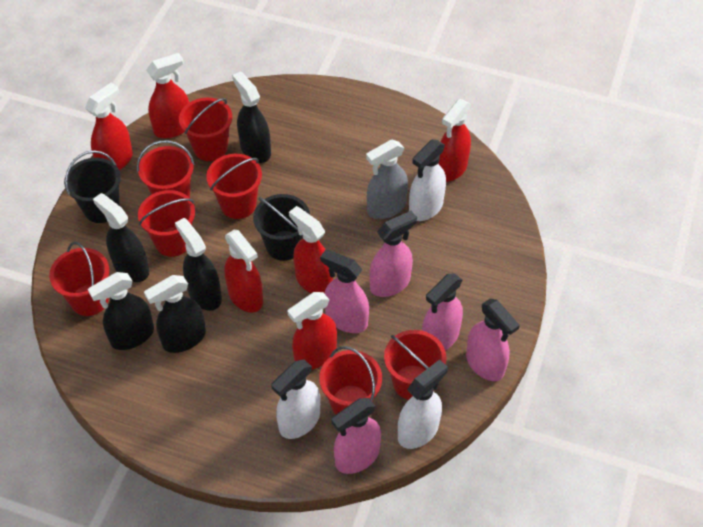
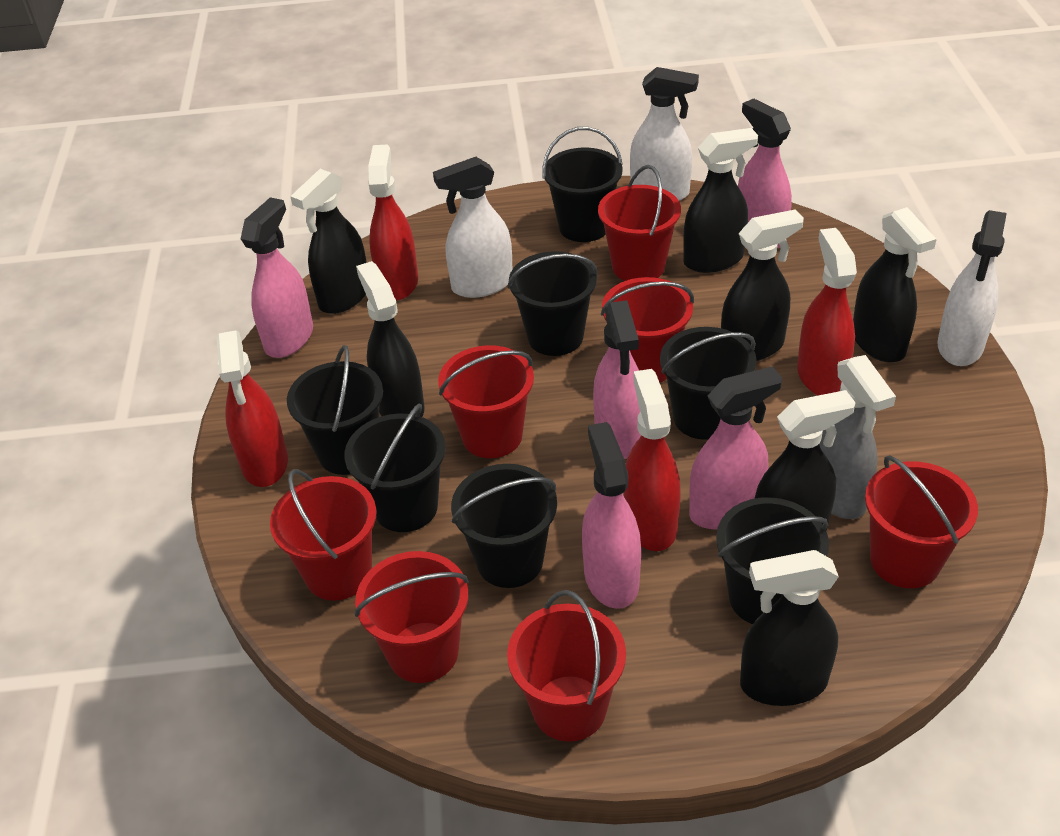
black bucket: [64,150,121,223] [253,194,310,261] = 2 -> [287,345,383,475] [344,403,446,532] [451,464,557,588] [507,251,598,356] [542,127,623,242] [660,327,757,440] [716,497,829,624] = 7
black spray bottle: [88,272,154,350] [93,193,149,282] [144,275,206,353] [175,218,222,311] [232,72,271,163] = 5 -> [290,169,367,314] [356,261,425,417] [683,128,758,273] [721,210,804,361] [740,550,839,706] [754,390,856,531] [853,207,937,363] = 7
red spray bottle: [85,83,133,170] [146,53,189,138] [224,230,263,312] [288,292,337,370] [289,206,333,294] [438,99,471,182] = 6 -> [216,330,288,487] [368,145,418,301] [624,369,681,551] [797,228,857,395] = 4

